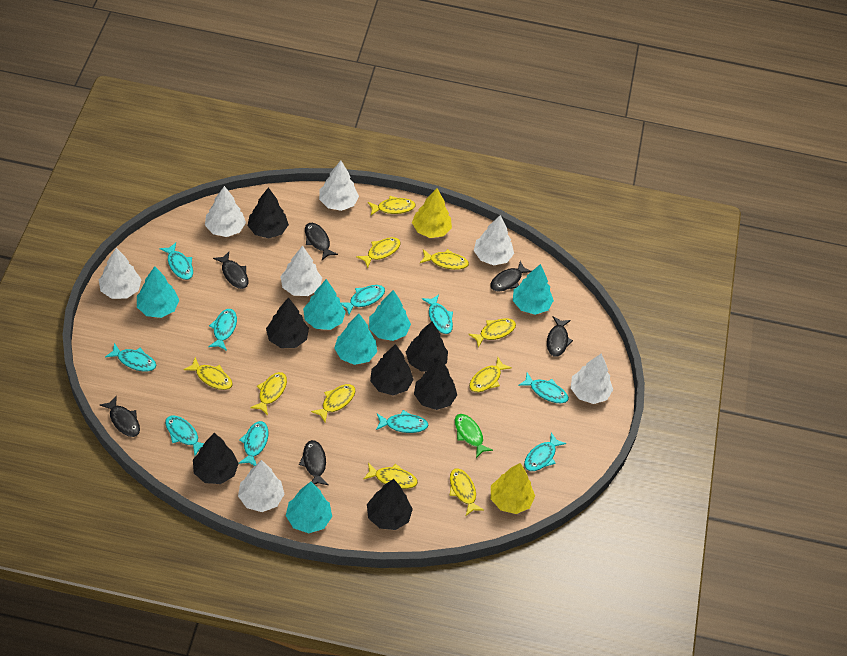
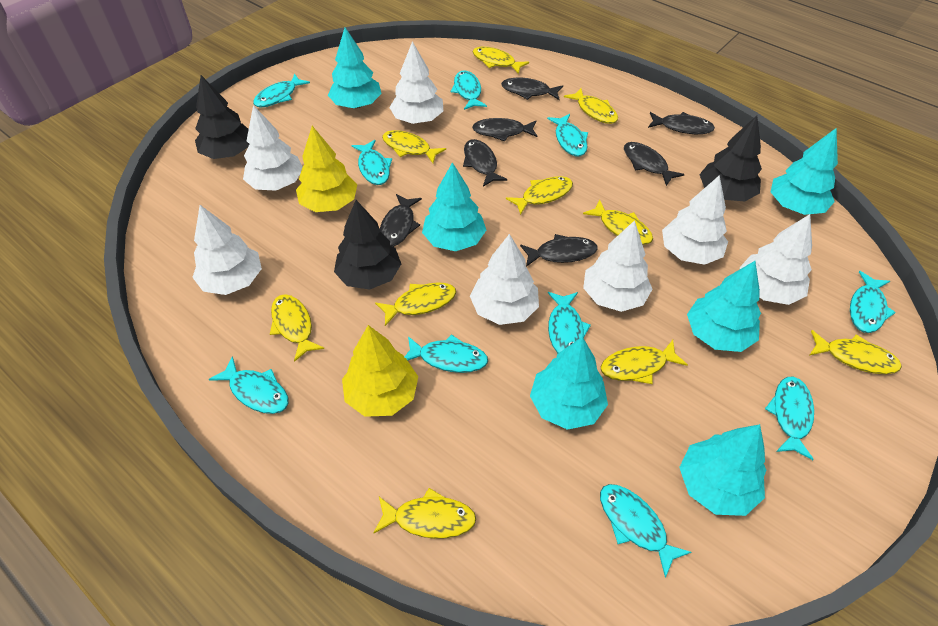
black fish: [99,396,140,437] [213,252,248,289] [299,440,328,485] [305,223,338,260] [490,261,532,292] [547,316,573,357] = 6 -> [380,194,422,247] [463,139,507,187] [472,118,537,142] [501,78,563,100] [520,234,598,267] [624,142,685,186] [648,112,715,134] = 7
black tree: [193,433,239,484] [248,187,289,238] [266,297,309,348] [367,479,413,530] [370,344,414,396] [406,322,448,372] [414,359,457,410] = 7 -> [195,75,249,159] [334,200,401,290] [699,116,762,202] = 3
green fish: [455,414,493,458] = 1 -> none = 0

